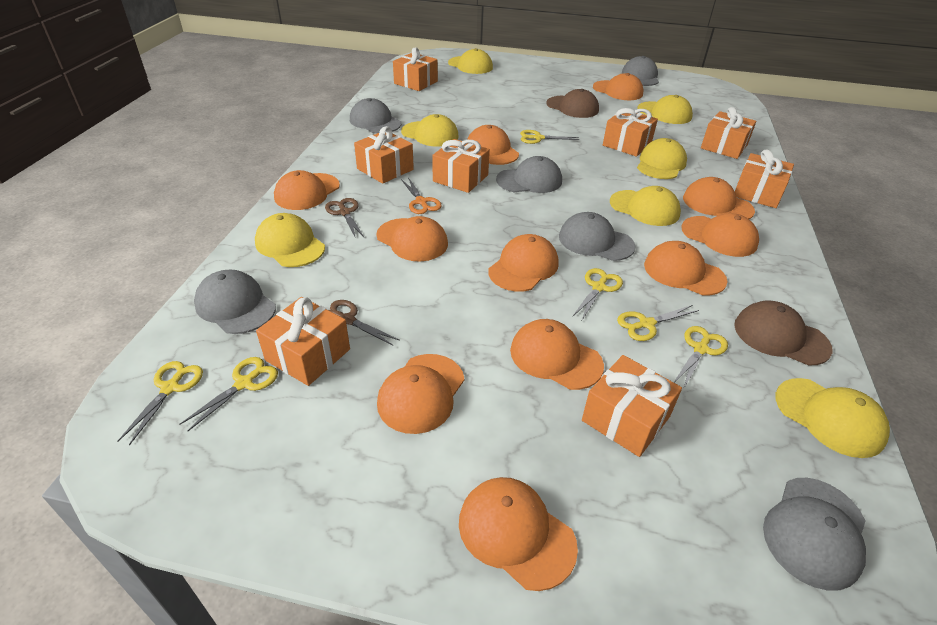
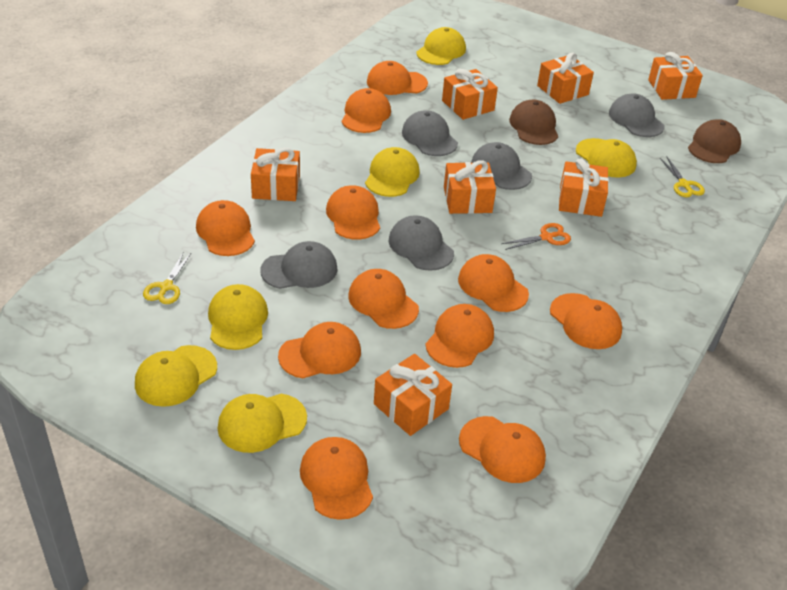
brown scissors: [325,198,364,238] [329,300,400,346] = 2 -> none = 0
grey cap: [194,270,276,334] [350,98,401,133] [496,156,562,193] [559,212,636,261] [622,56,659,86] [763,478,866,591] = 6 -> [260,241,338,289] [389,215,454,271] [402,110,458,156] [471,142,532,190] [609,93,665,137] = 5
orange gift: [256,297,350,386] [354,126,414,184] [393,47,438,91] [432,139,490,193] [582,355,682,457] [603,108,658,157] [701,107,756,159] [735,149,794,208] = 8 -> [251,148,300,201] [374,354,452,436] [442,69,498,120] [444,160,496,214] [537,53,594,104] [559,159,609,217] [648,52,703,100] = 7
yellow cap: [255,213,325,267] [401,114,459,147] [448,48,493,74] [610,186,681,226] [637,95,693,124] [637,138,687,179] [776,378,890,458] = 7 -> [135,345,217,407] [208,284,268,350] [218,394,307,453] [365,147,420,197] [416,27,466,65] [576,138,637,178] = 6
yellow scissors: [117,361,203,445] [179,357,278,431] [520,130,579,144] [572,268,623,320] [617,305,699,341] [674,326,728,388] = 6 -> [143,253,191,304] [660,157,705,197] = 2

